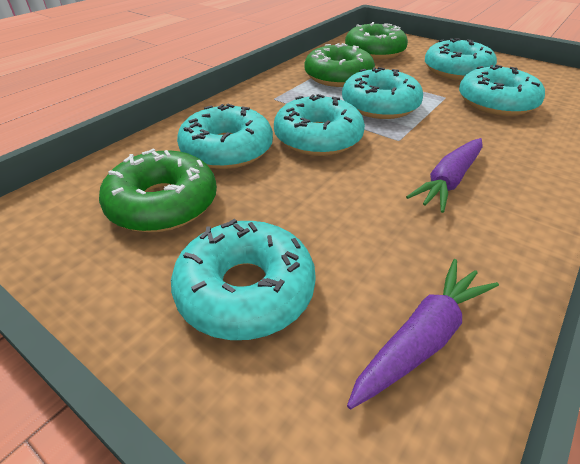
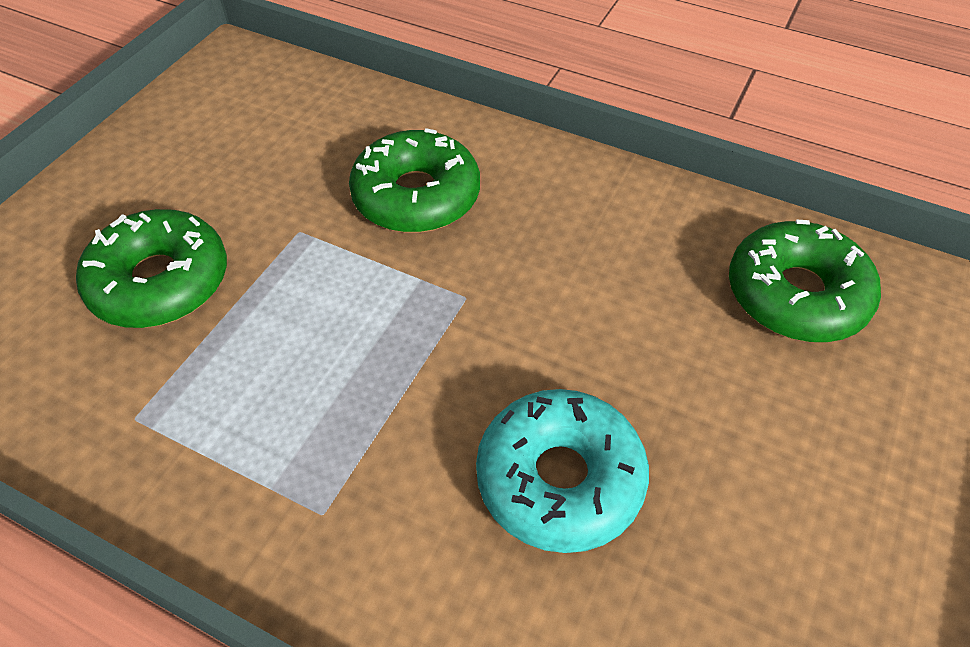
purple carrot: [347,259,499,409] [406,138,482,213] = 2 -> none = 0
turquoise donut: [171,219,316,340] [177,104,273,169] [274,94,365,156] [342,67,423,119] [425,38,497,80] [459,65,545,116] = 6 -> [476,389,649,553] = 1

